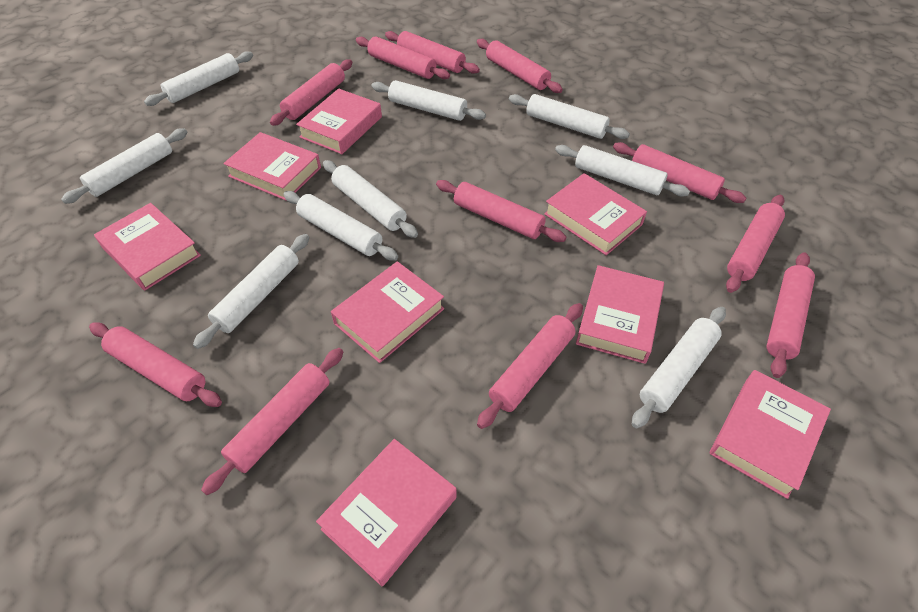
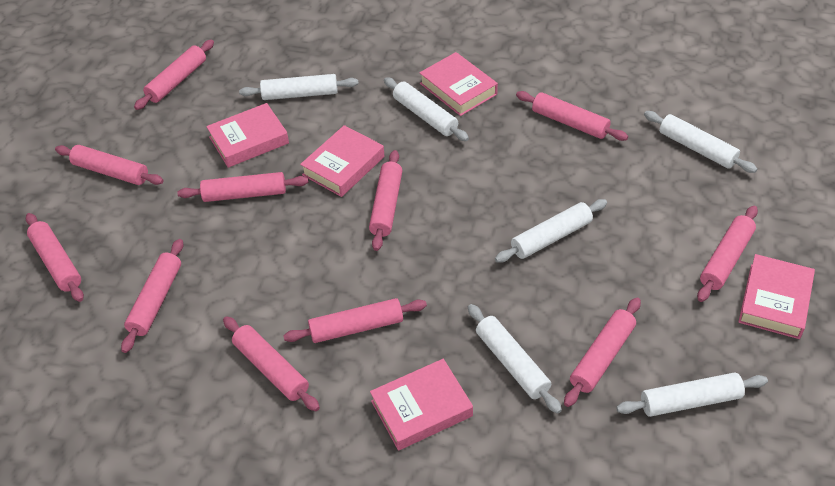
pink book: [94,203,201,291] [223,132,321,201] [296,88,382,154] [316,439,457,586] [331,261,444,363] [544,173,647,255] [576,265,664,364] [710,370,831,499] = 8 -> [206,103,289,168] [300,125,384,197] [370,359,473,451] [419,52,498,116] [738,254,815,339] = 5
white rolling pin: [61,128,187,204] [144,51,253,106] [193,234,309,349] [283,191,398,260] [323,160,418,238] [372,80,486,121] [509,94,630,139] [555,145,690,197] [632,307,726,428] = 9 -> [239,74,359,100] [384,77,469,141] [468,304,562,414] [495,199,607,263] [616,373,768,417] [644,111,757,173] = 6

